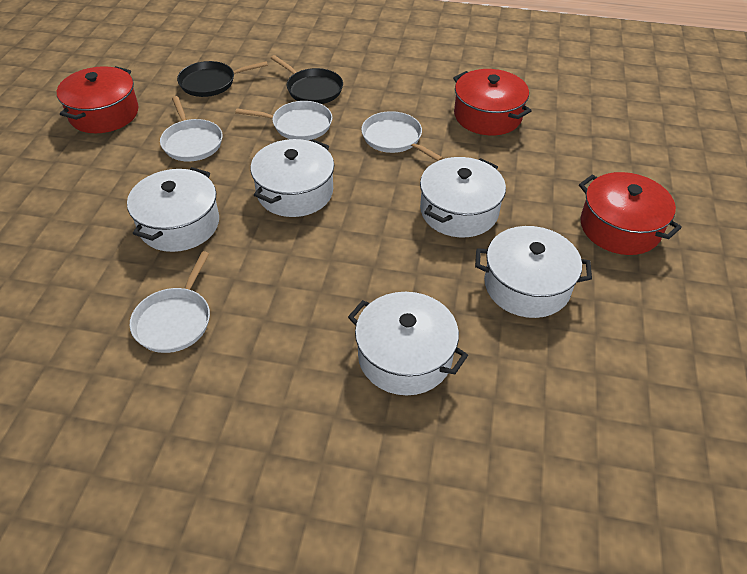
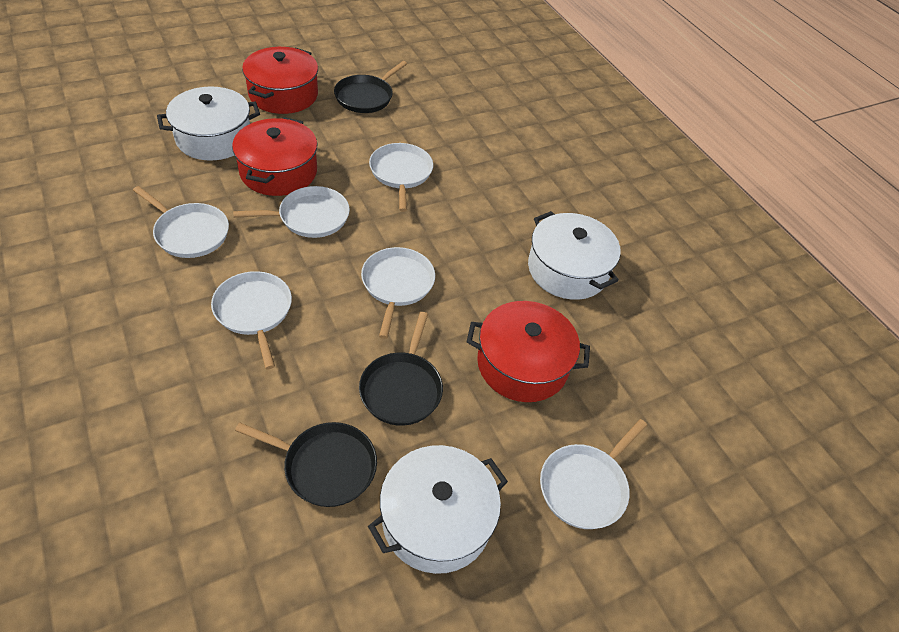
black pan: [177,61,268,97] [271,55,343,104] = 2 -> [235,422,377,507] [334,61,407,113] [359,312,443,426] = 3
white pan: [130,251,210,353] [160,96,223,162] [235,101,332,140] [361,111,443,161] = 4 -> [133,186,229,258] [211,271,292,369] [233,186,350,238] [361,247,435,339] [369,143,433,212] [540,419,647,529] = 6
white pot: [127,167,219,252] [250,139,334,217] [348,292,468,395] [420,157,506,237] [475,226,592,318] = 5 -> [157,87,260,160] [368,445,508,574] [528,211,621,300] = 3

